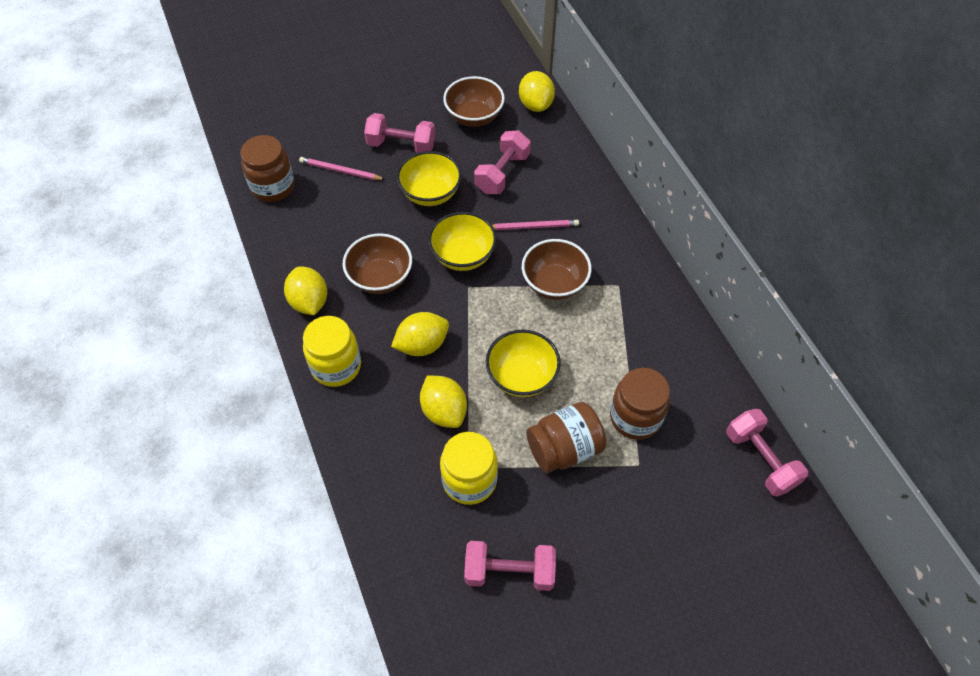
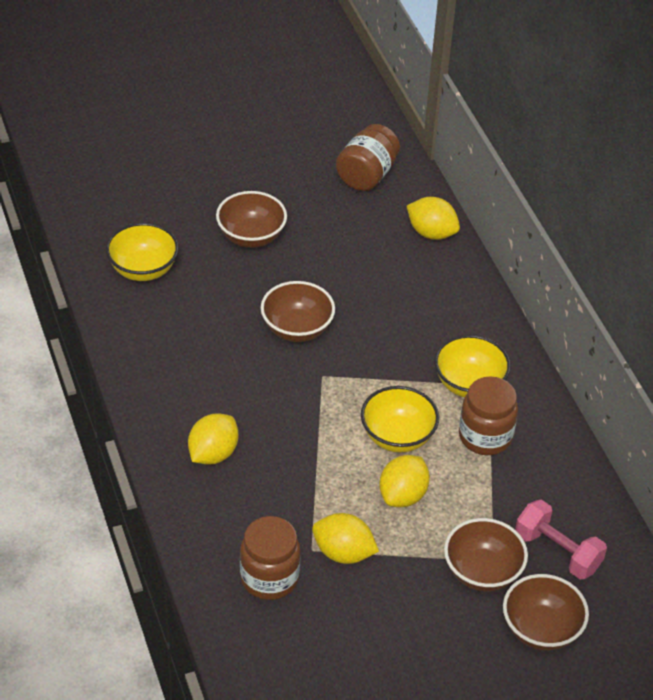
brown bowl: [343,233,412,294] [443,76,505,127] [522,239,592,300] = 3 -> [216,191,287,248] [261,281,335,342] [444,518,528,592] [503,574,589,651] = 4
pink dumbbell: [364,113,435,153] [464,541,556,591] [474,131,531,194] [726,409,808,497] = 4 -> [515,499,607,579] = 1
pink pencil: [299,157,386,180] [492,220,579,230] = 2 -> none = 0
yellow jar: [303,316,361,387] [440,432,498,505] = 2 -> none = 0

